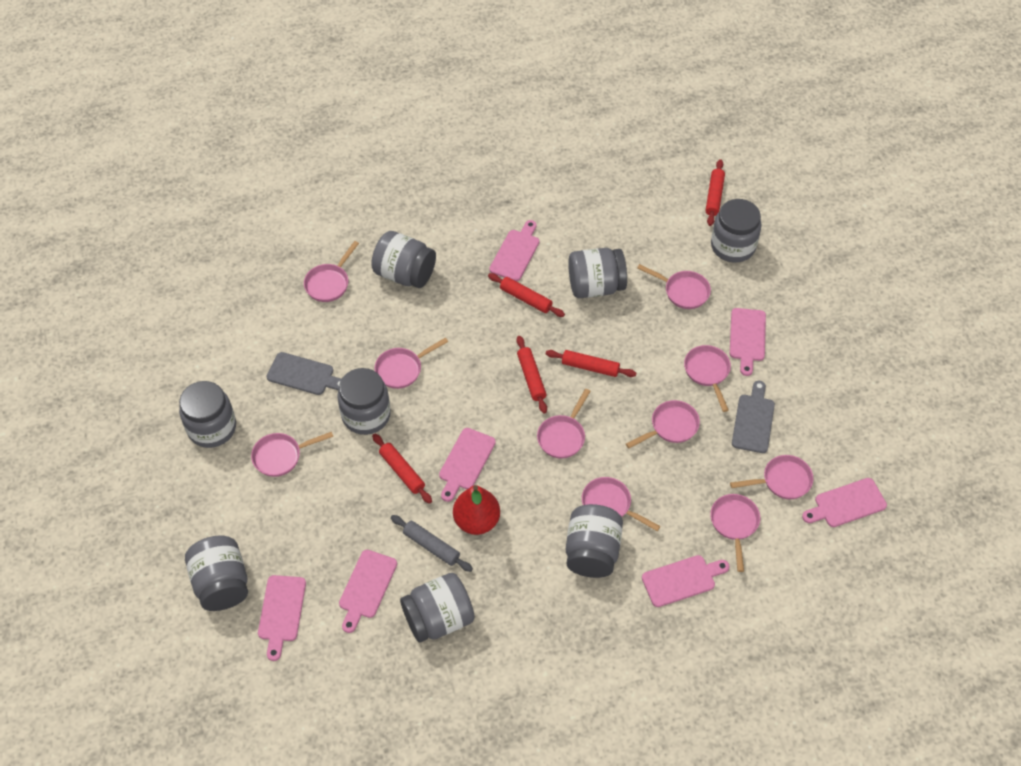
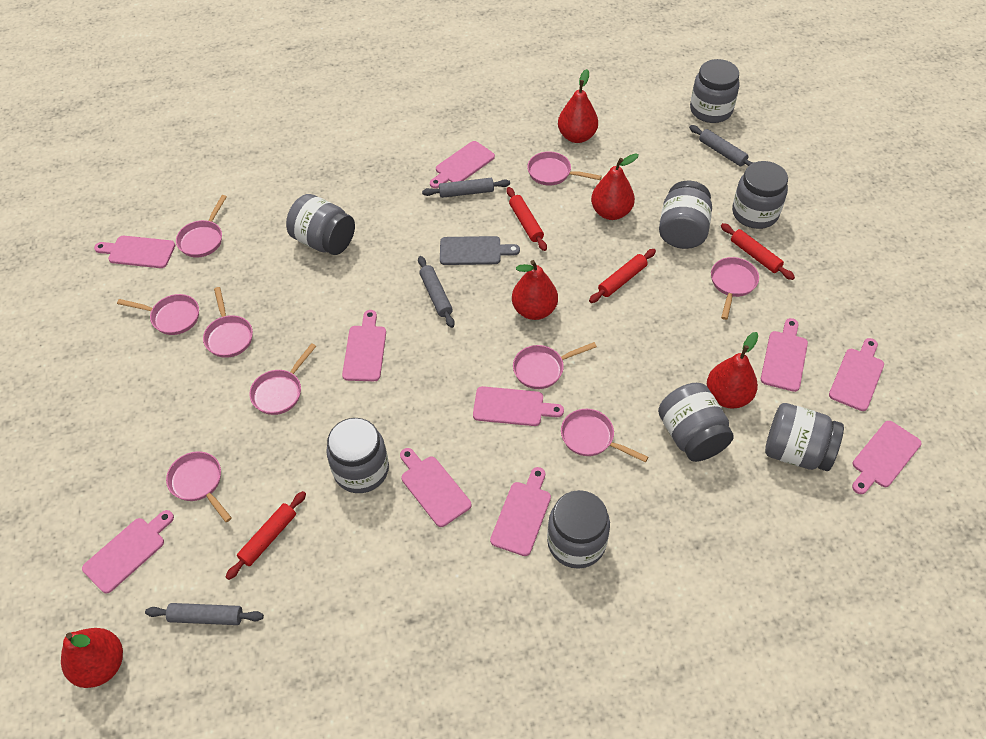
grey cutting board: [266,352,342,395] [732,381,775,453] = 2 -> [440,236,520,265] = 1
grey rolling pin: [391,515,473,572] = 1 -> [145,603,264,625] [418,256,455,328] [422,178,510,198] [689,125,754,166] = 4
pink cutting board: [258,575,306,661] [339,550,397,633] [439,428,496,502] [489,220,539,281] [642,555,730,607] [730,308,766,376] [802,478,887,527] = 7 -> [82,510,174,594] [94,236,175,268] [342,310,386,381] [400,448,471,527] [430,141,495,189] [473,386,564,426] [490,467,551,556] [761,318,808,392] [829,338,884,411] [852,421,921,494] = 10
pink pan: [251,432,333,477] [304,241,359,302] [374,337,448,389] [537,389,591,459] [582,477,660,531] [626,400,700,448] [637,264,711,309] [684,345,731,412] [710,494,760,572] [730,455,814,499] = 10 -> [117,294,199,335] [166,451,232,522] [176,195,227,258] [203,287,253,358] [249,343,316,415] [513,342,597,389] [527,151,602,186] [561,409,648,462] [711,257,759,320] = 9
red pear: [453,485,500,535] = 1 -> [61,628,123,688] [512,260,558,320] [558,69,598,143] [591,154,639,220] [707,332,758,408] = 5
red rolling pin: [372,434,432,504] [488,273,565,317] [517,336,547,413] [546,350,636,377] [705,159,725,226] = 5 -> [226,491,306,580] [507,187,547,251] [589,249,656,303] [721,223,795,280] = 4

